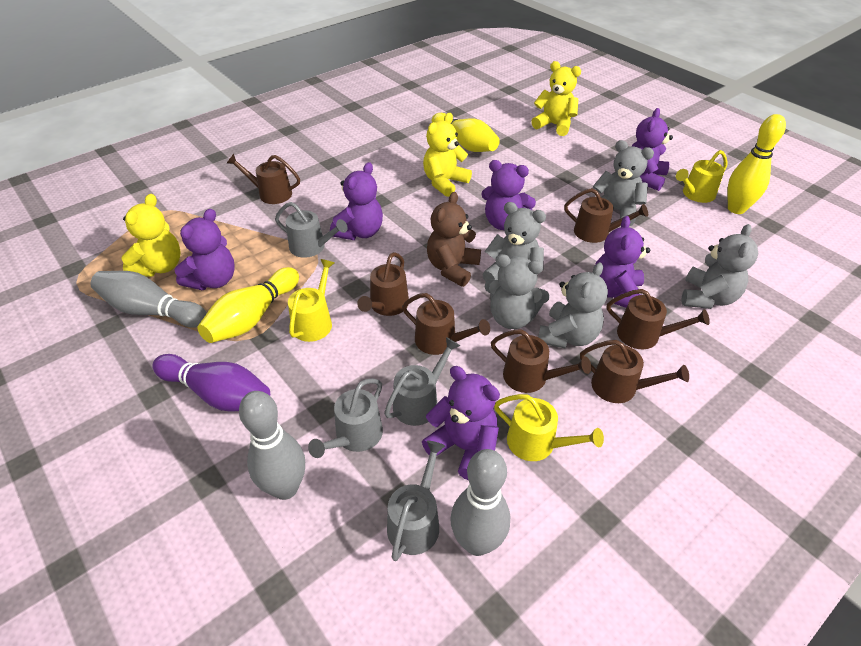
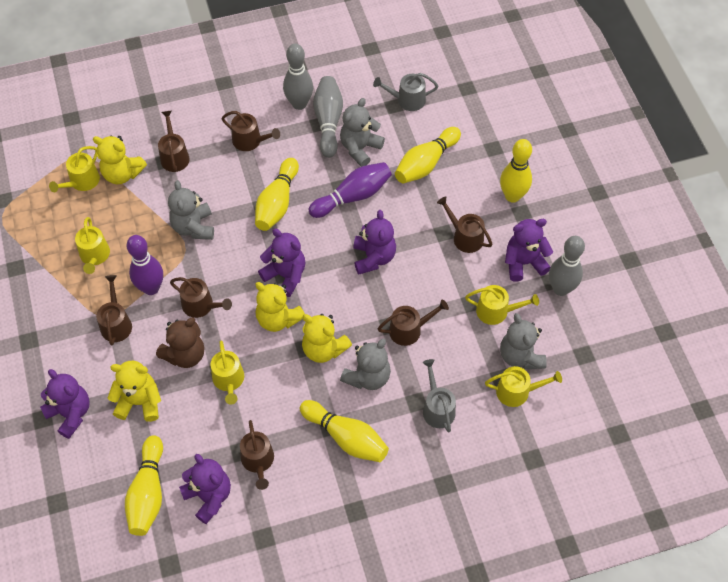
grey teddy bear: [482,202,546,282] [485,254,550,329] [538,262,608,348] [593,140,654,226] [681,224,758,309] = 5 -> [168,180,214,240] [340,98,385,167] [340,339,391,390] [500,313,547,369] = 4
grey watering can: [275,202,348,258] [308,378,383,458] [384,337,460,426] [387,441,445,561] = 4 -> [373,73,438,111] [423,359,456,433] = 2
purple bowling pin: [152,354,270,411] = 1 -> [127,235,163,295] [308,162,392,218] = 2
purple teddy bear: [174,209,235,290] [330,162,383,240] [422,366,500,480] [481,160,536,230] [595,216,650,308] [632,108,673,191] = 6 -> [40,369,90,439] [179,454,231,524] [258,229,306,297] [353,210,396,275] [505,219,553,282] = 5
yellow bowling pin: [198,267,299,343] [432,113,500,152] [727,114,786,214] = 3 -> [125,435,163,536] [255,158,299,231] [300,400,389,462] [395,127,461,184] [500,139,532,203] = 5
yellow teddy bear: [121,194,181,277] [423,113,472,197] [531,61,581,136] = 3 -> [93,135,147,184] [108,361,161,422] [255,282,305,332] [302,314,352,363] = 4
yellow watering can: [288,259,334,342] [494,394,604,461] [676,150,727,203] = 3 -> [49,146,100,192] [75,217,110,274] [211,340,244,405] [465,285,539,325] [485,366,562,407] = 5

